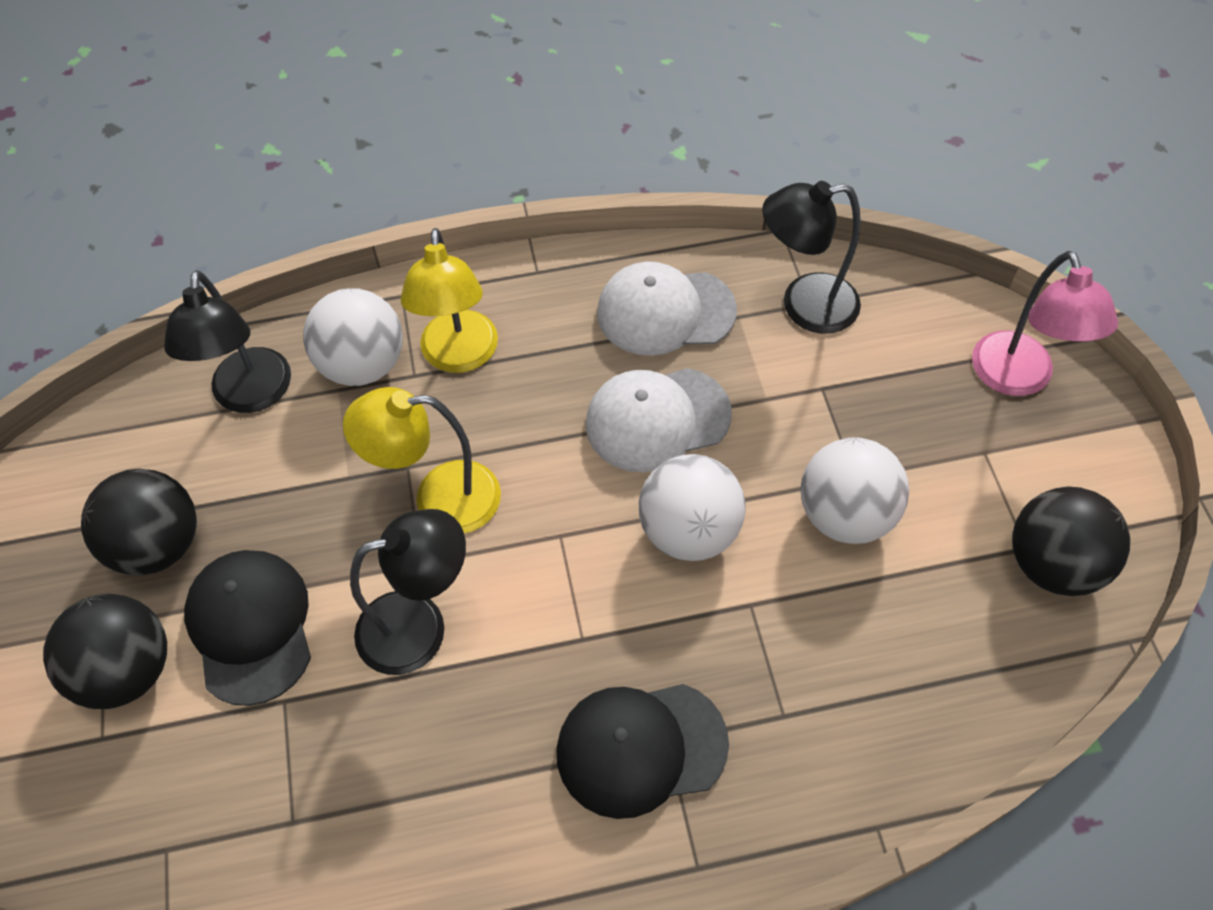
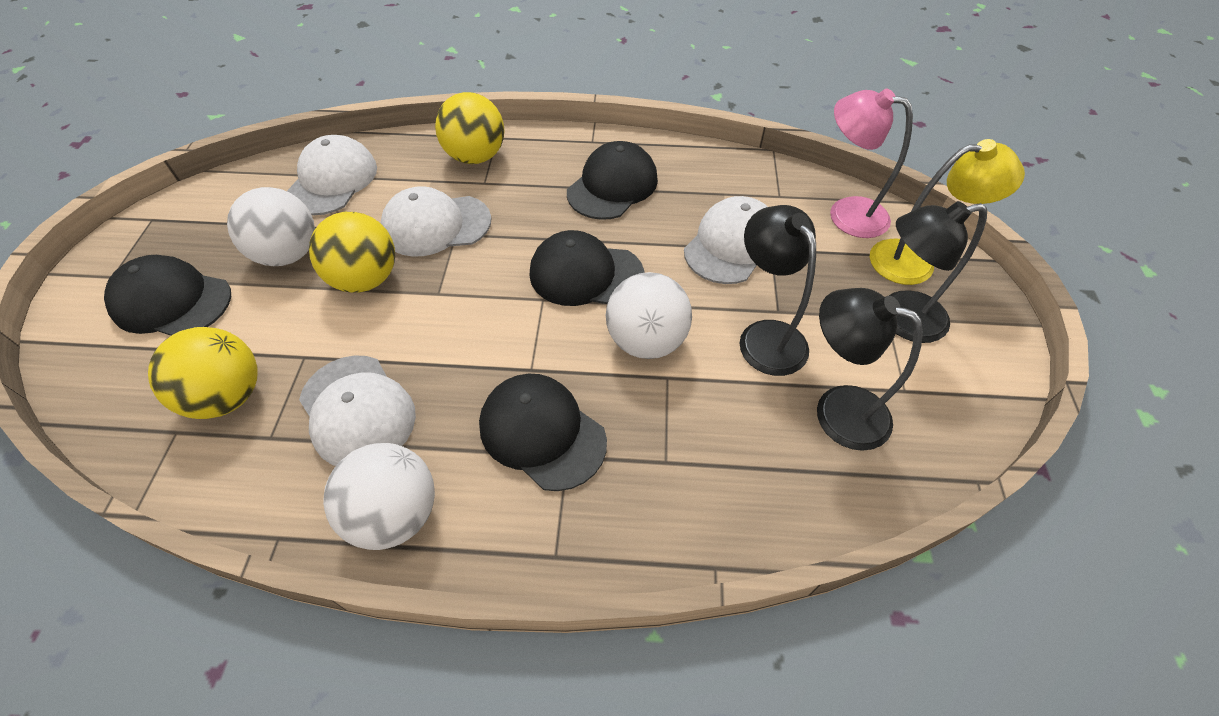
black ball: [43,594,167,709] [81,469,197,576] [1012,486,1130,596] = 3 -> none = 0
black cap: [184,550,311,706] [556,684,729,819] = 2 -> [104,255,231,336] [479,374,607,491] [530,230,644,306] [567,141,658,220] = 4
white cap: [586,368,732,472] [597,262,737,356] = 2 -> [287,135,377,215] [299,355,416,466] [381,186,491,257] [684,196,768,284] = 4
yellow ball: none = 0 -> [148,327,258,419] [309,212,395,293] [435,92,504,164] = 3
yellow lamp: [343,387,501,533] [401,228,498,373] = 2 -> [870,139,1025,285] = 1

